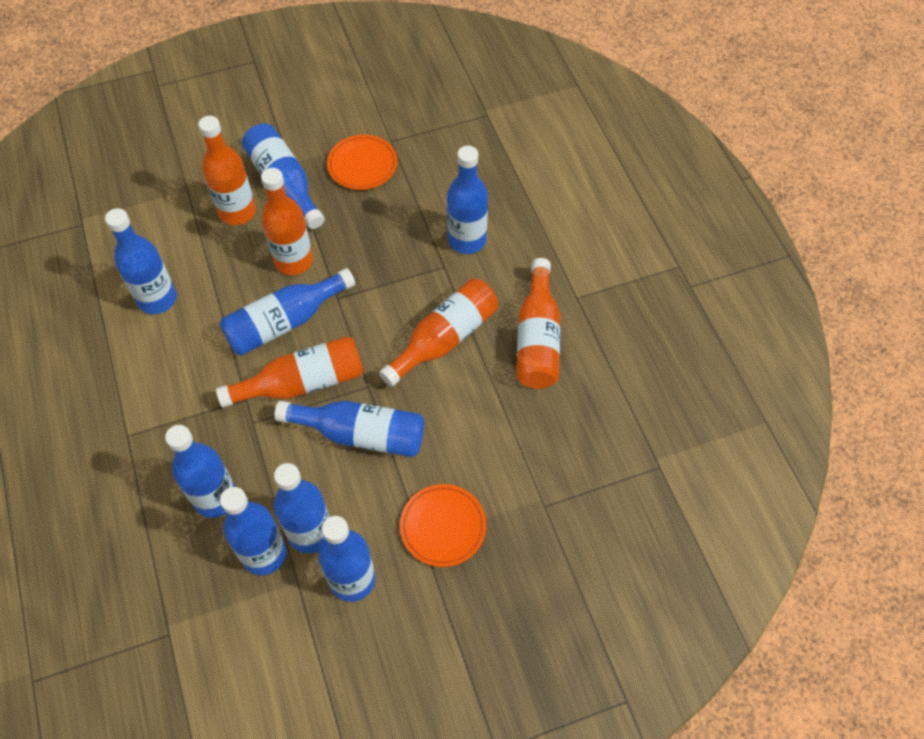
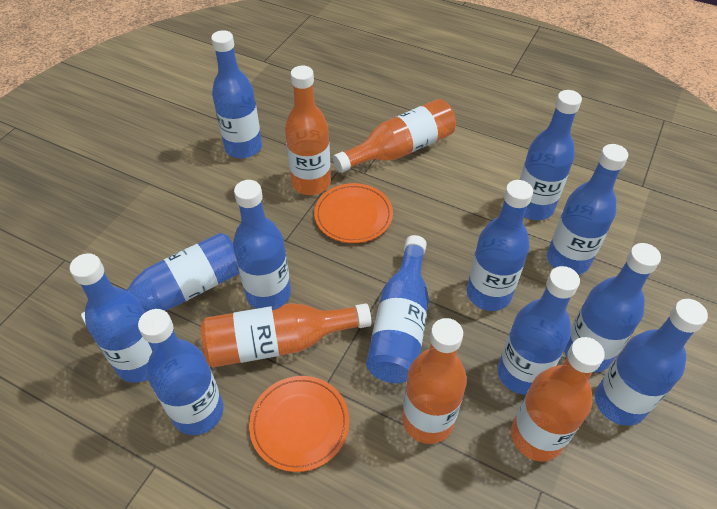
blue bottle: [105,208,177,314] [165,425,235,518] [220,268,355,355] [220,487,287,575] [242,123,325,229] [274,401,424,457] [274,463,329,553] [318,516,375,602] [447,146,488,254] = 9 -> [69,253,152,383] [81,233,239,325] [138,309,224,435] [211,30,262,158] [233,180,291,309] [366,235,429,383] [467,180,533,311] [497,266,580,395] [520,90,582,220] [547,144,628,275] [564,243,661,373] [595,299,708,426] = 12

